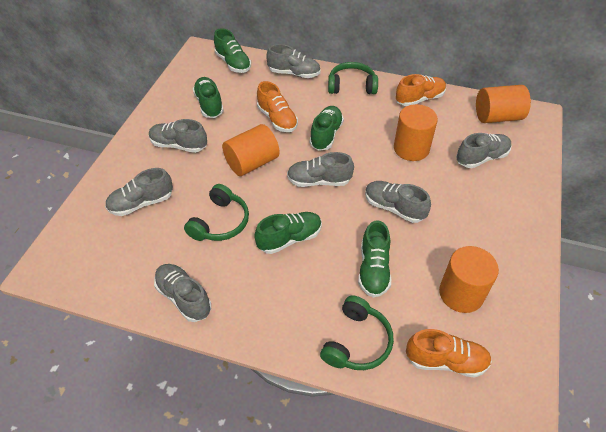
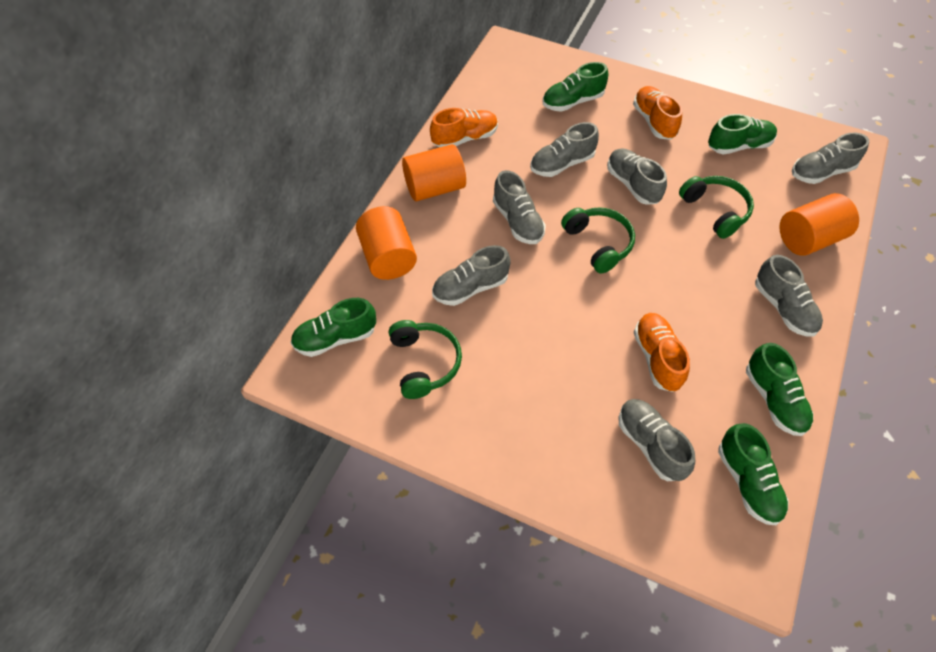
orange cylinder: [222,124,280,176] [394,104,438,161] [439,246,499,313] [476,85,531,123] = 4 -> [356,206,417,280] [402,144,466,201] [780,193,859,256] = 3

